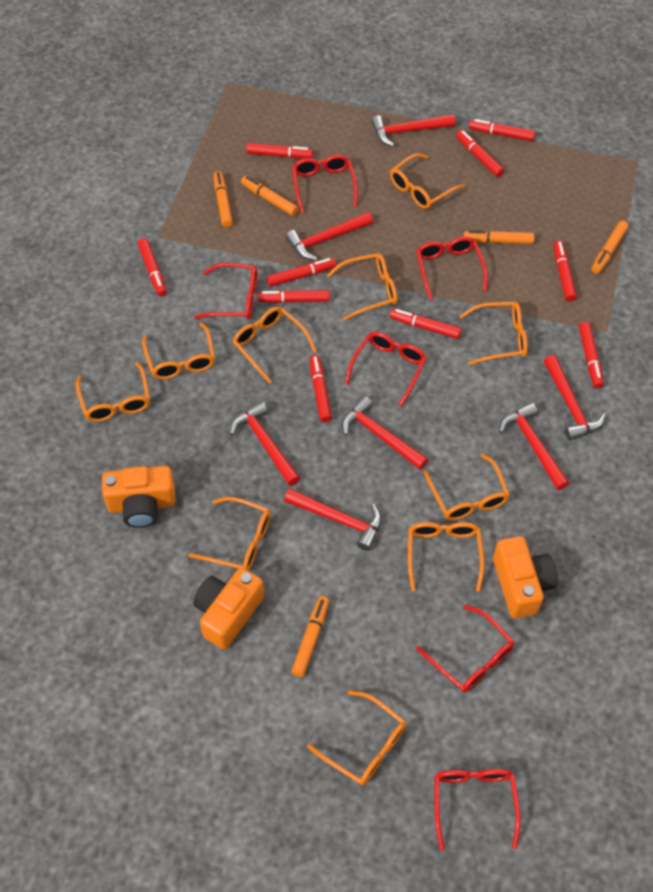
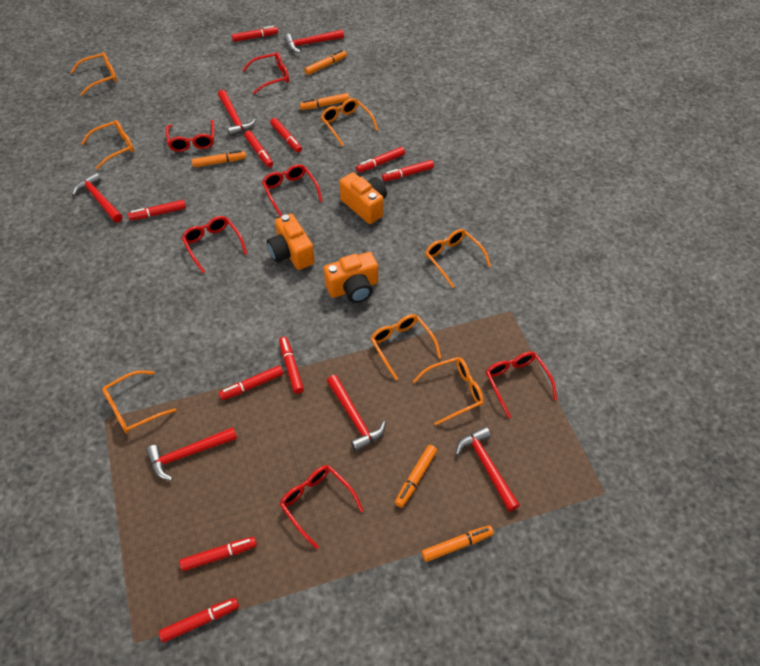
orange glasses: [76,362,150,422] [142,322,215,379] [188,497,271,571] [233,307,316,384] [307,690,406,785] [327,253,398,320] [390,153,465,209] [408,522,484,591] [424,453,510,521] [459,302,528,365] = 10 -> [70,52,117,95] [81,120,134,170] [102,370,177,433] [321,98,378,146] [370,314,441,380] [413,357,484,425] [425,229,491,288] = 7
red hammer: [230,401,300,486] [284,489,382,551] [286,212,373,260] [342,396,428,470] [371,114,455,147] [499,402,569,490] [544,355,606,441] = 7 -> [72,172,123,223] [146,427,237,481] [218,90,256,137] [284,30,344,53] [327,375,386,452] [456,426,520,512] = 6

